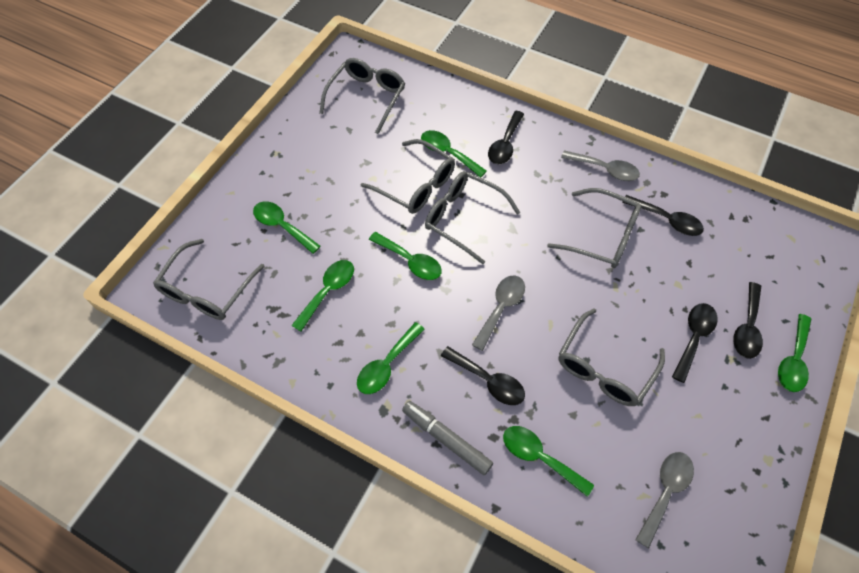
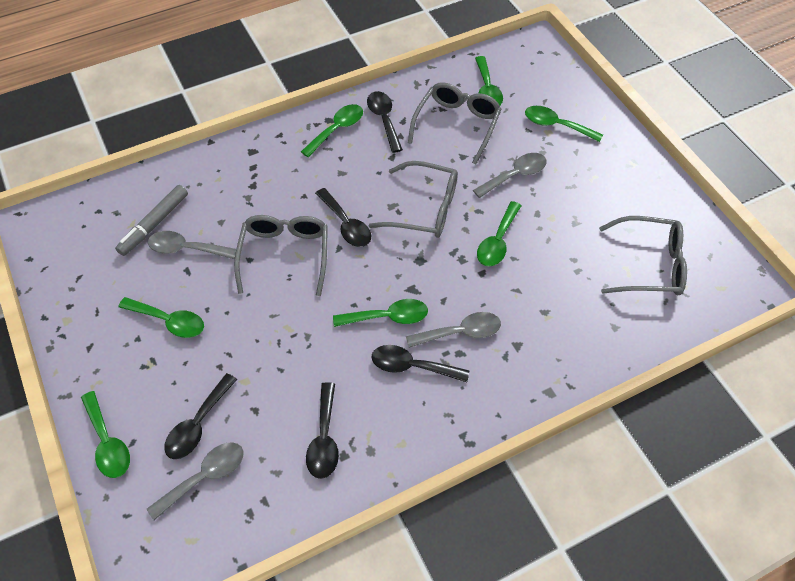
grey glasses: [153,239,265,320] [319,58,405,134] [361,139,455,214] [425,171,521,264] [547,188,641,268] [559,308,665,406] = 6 -> [234,215,328,296] [368,161,458,238] [408,82,501,165] [599,216,687,296] = 4
grey spoon: [472,275,525,351] [561,150,640,181] [635,452,694,548] = 3 -> [147,442,244,520] [148,231,236,259] [406,312,501,348] [473,153,547,198] = 4

